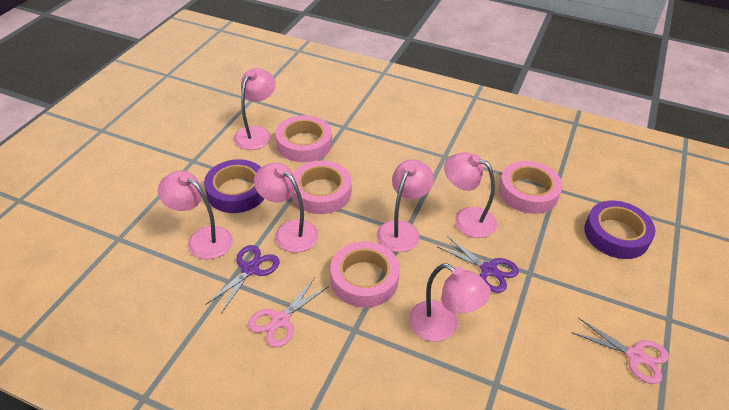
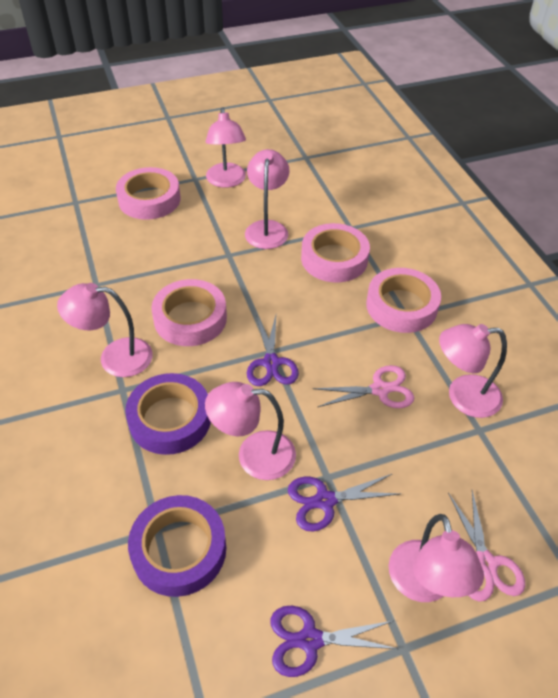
purple scissors: [205,245,280,314] [438,236,519,293] = 2 -> [247,316,299,386] [270,606,398,677] [288,474,399,531] = 3

